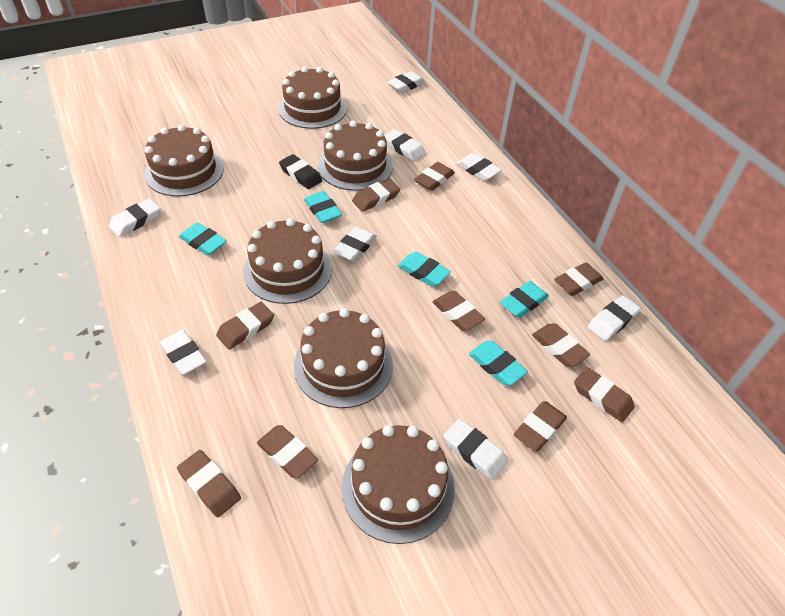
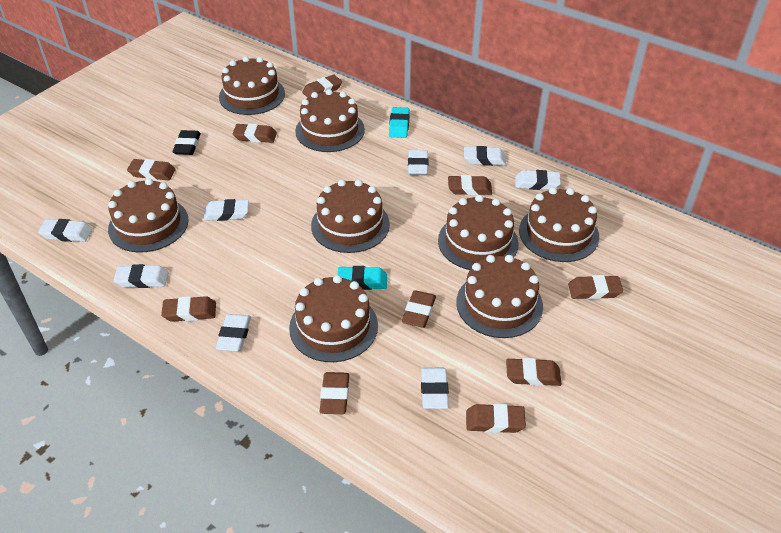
brown cake: [145,124,224,197] [243,218,332,304] [278,67,347,129] [294,308,393,408] [318,120,393,191] [342,425,455,544] = 6 -> [108,178,188,253] [219,56,285,115] [289,275,378,362] [295,89,365,152] [311,179,390,253] [438,195,518,270] [456,255,543,338] [519,187,599,262] = 8
turquoise eraser: [179,222,227,255] [304,191,342,223] [397,252,451,286] [469,341,528,385] [500,281,549,318] = 5 -> [338,266,387,290] [389,107,410,138] = 2

